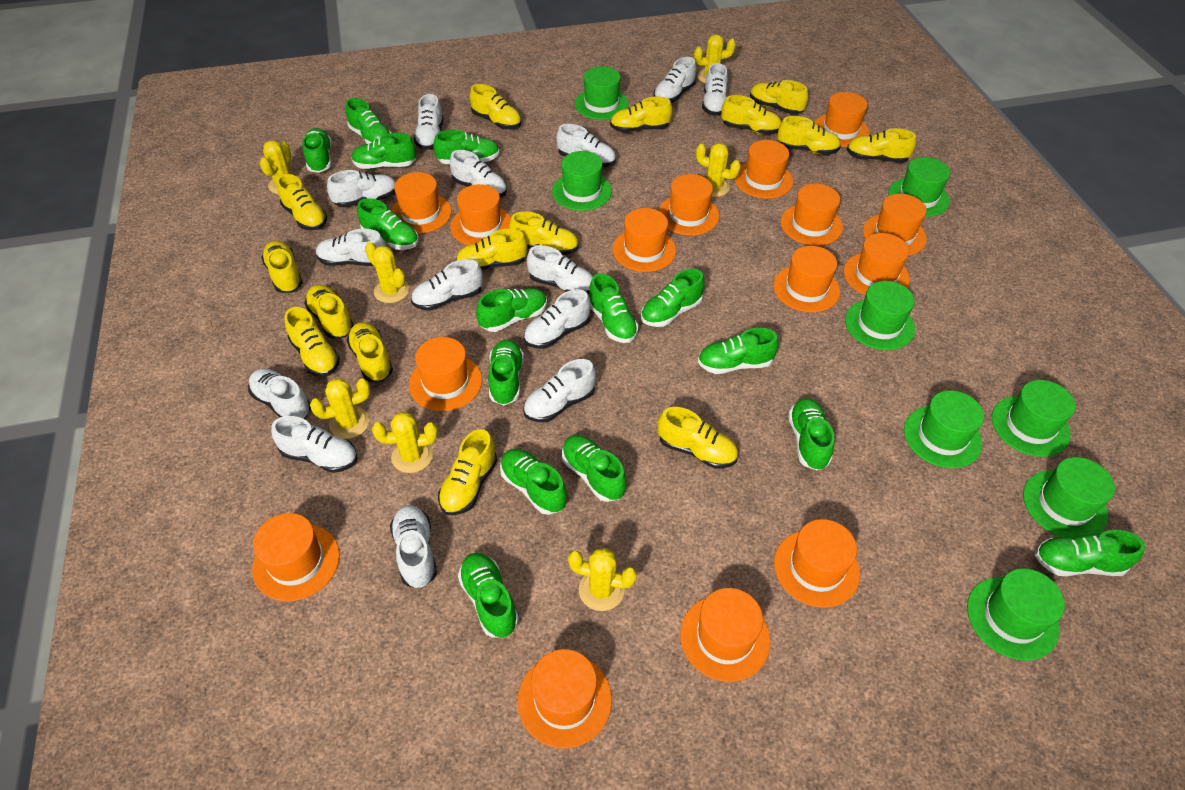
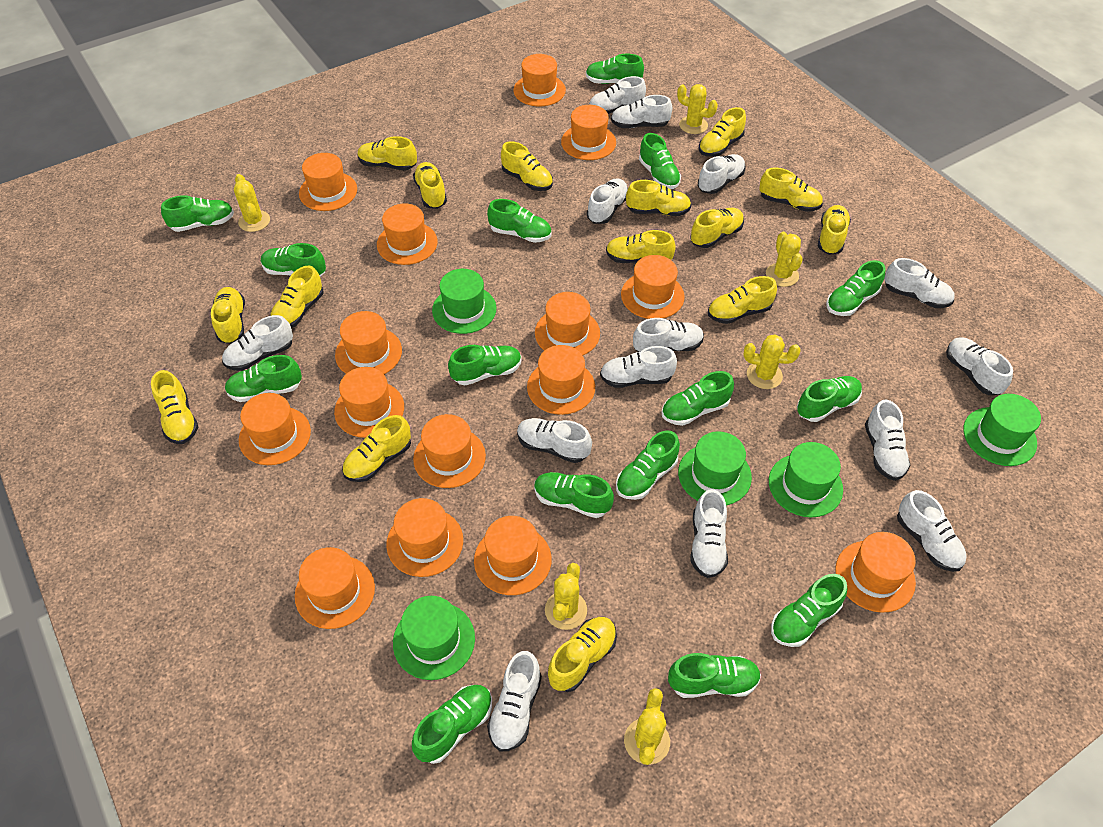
green hat: [552,151,612,211] [575,66,629,120] [845,281,915,350] [888,157,950,217] [904,390,984,468] [967,568,1065,661] [992,380,1076,457] [1023,457,1115,537] = 8 -> [393,596,475,680] [432,269,496,334] [678,431,752,506] [769,442,843,517] [963,394,1041,466] = 5
yellow cactus: [260,140,297,194] [310,378,370,439] [365,242,409,303] [372,412,438,473] [568,548,637,611] [694,34,736,83] [696,143,741,197] = 7 -> [234,174,270,232] [545,563,587,630] [624,688,670,765] [677,84,718,134] [743,334,801,389] [766,232,803,287] = 6

